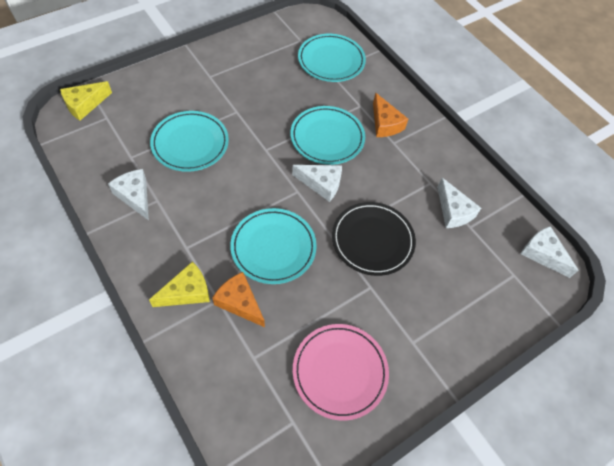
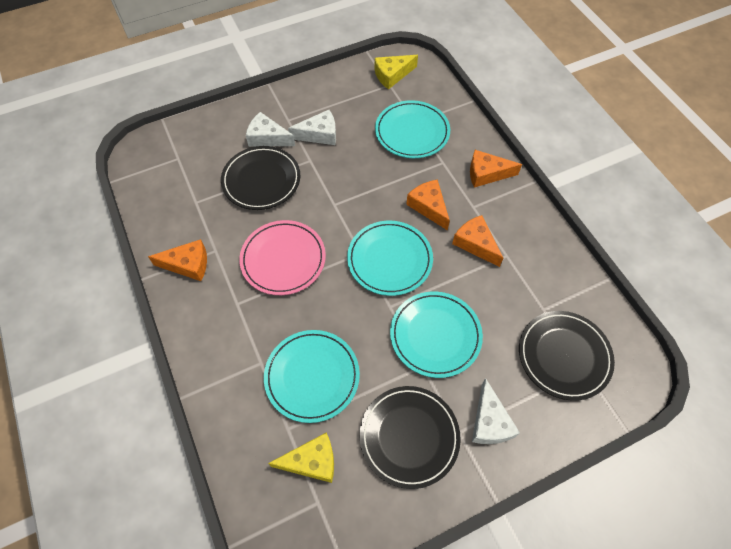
black plate: [332,202,416,276] = 1 -> [221,146,300,210] [360,386,461,489] [519,311,615,401] = 3
orange cheese: [212,272,265,327] [373,93,408,137] = 2 -> [148,239,207,281] [406,179,450,231] [452,215,503,267] [470,150,522,188] = 4
white cheese: [108,169,149,220] [292,165,342,202] [437,178,481,228] [521,226,578,278] = 4 -> [246,112,295,147] [288,110,336,145] [472,378,520,444] = 3

